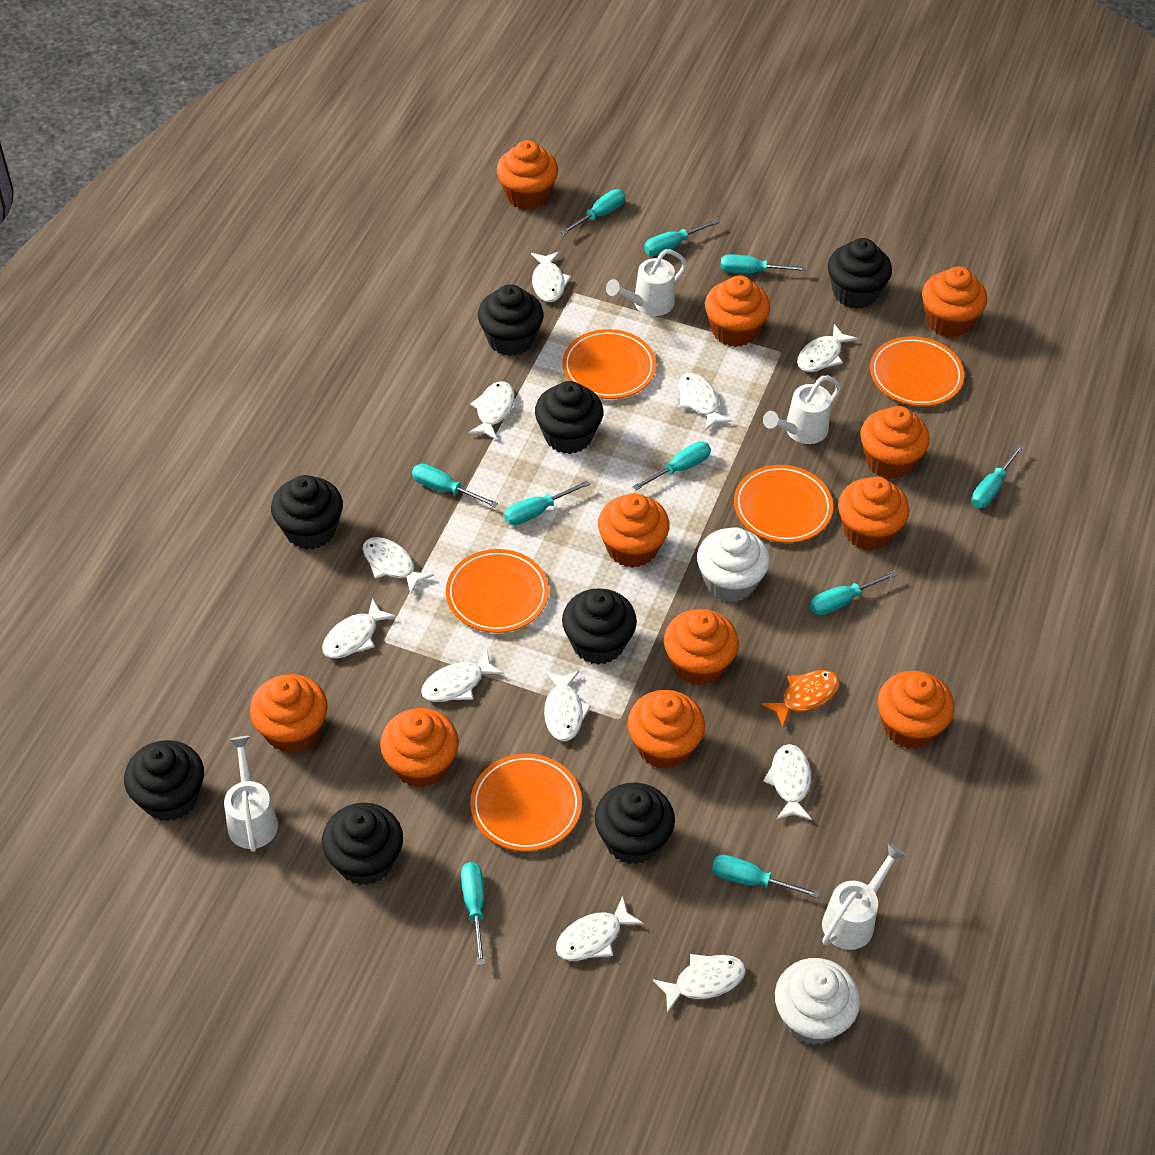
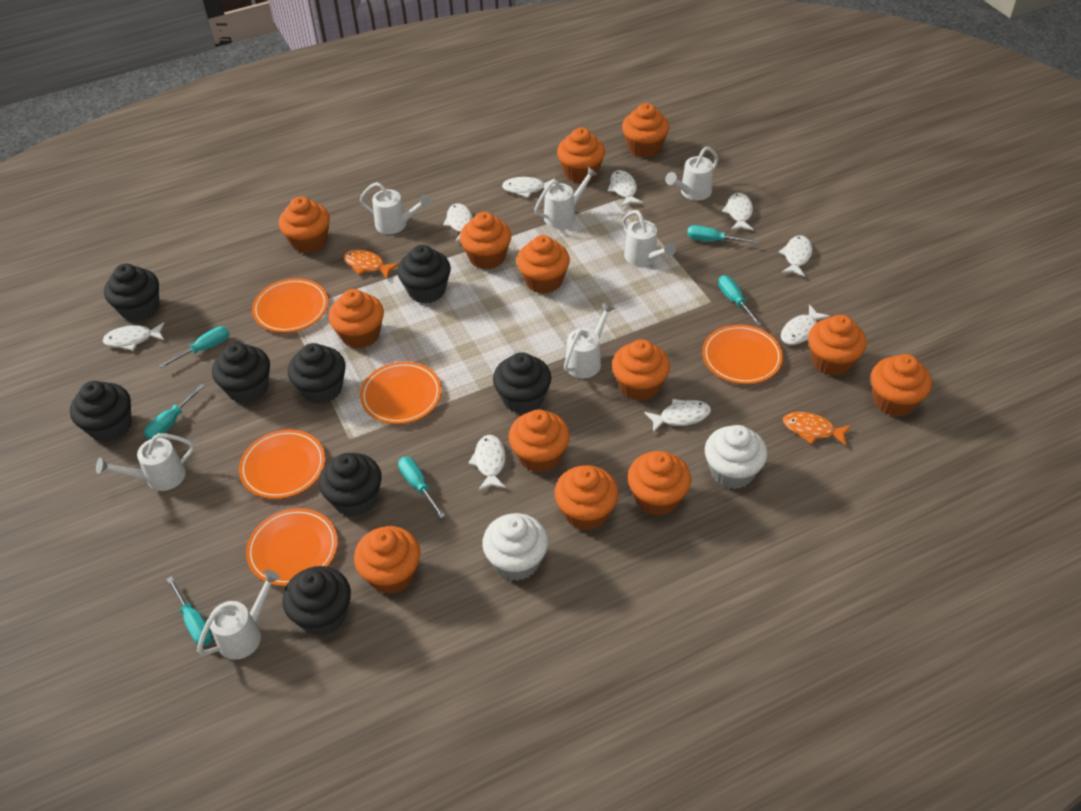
orange cupcake: [250,674,328,753] [380,708,459,788] [496,140,558,210] [598,493,670,568] [628,690,705,769] [664,609,739,686] [705,276,770,347] [838,477,909,551] [860,406,930,479] [878,671,954,749] [922,266,987,337] = 11 -> [279,196,330,253] [329,289,384,349] [354,526,420,594] [460,212,512,270] [509,410,570,473] [517,235,570,294] [555,465,619,531] [557,128,605,183] [612,339,670,401] [622,103,669,158] [628,451,691,516] [808,315,867,376] [871,354,932,417] = 13
orange fish: [761,670,839,727] = 1 -> [344,249,399,279] [783,412,851,446] = 2
turquoise screwdriver: [412,464,498,507] [461,862,485,965] [504,480,590,525] [560,189,625,235] [632,441,711,491] [644,219,719,256] [712,855,820,898] [721,254,807,273] [810,571,897,615] [971,444,1023,508] = 10 -> [144,384,205,440] [159,326,229,368] [167,576,213,646] [398,457,446,518] [687,225,757,243] [718,275,762,326] = 6
white fish: [322,598,396,658] [363,537,434,594] [421,650,504,702] [468,381,515,440] [531,252,571,302] [544,671,591,741] [556,896,644,961] [652,954,746,1013] [679,373,732,430] [763,744,812,820] [797,324,857,372] = 11 -> [103,322,165,351] [443,203,473,242] [468,435,506,491] [502,177,556,198] [608,170,643,207] [644,399,711,432] [722,193,754,231] [779,236,812,277] [781,305,830,345] = 9
white watering can: [224,736,278,852] [606,249,687,316] [763,376,841,444] [822,843,906,950] = 4 -> [96,433,195,491] [197,570,280,660] [360,182,431,234] [534,167,598,228] [564,303,615,378] [622,210,676,266] [665,147,719,200] = 7

